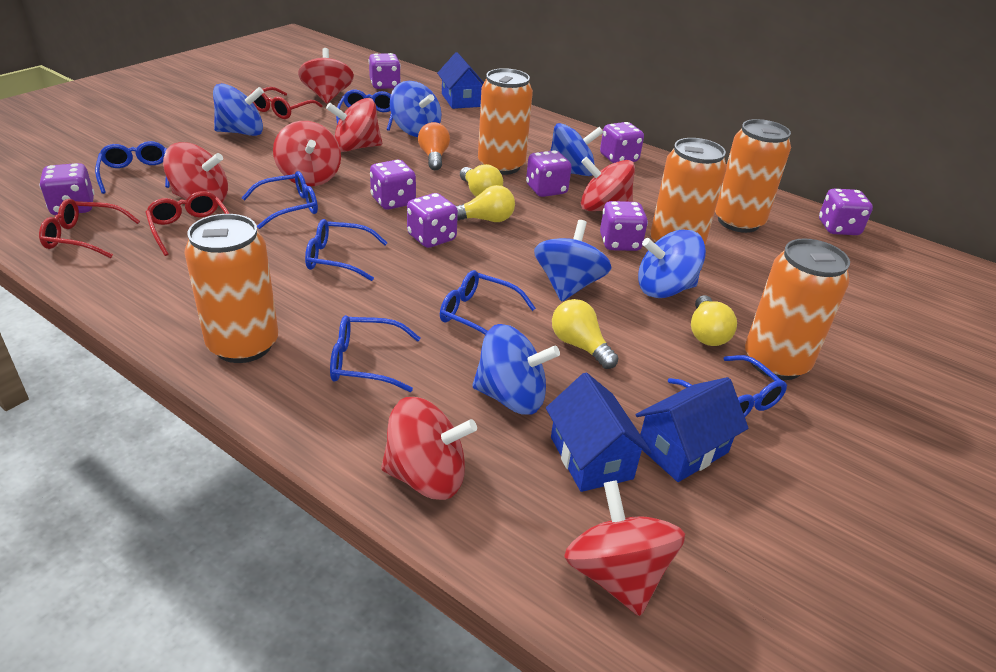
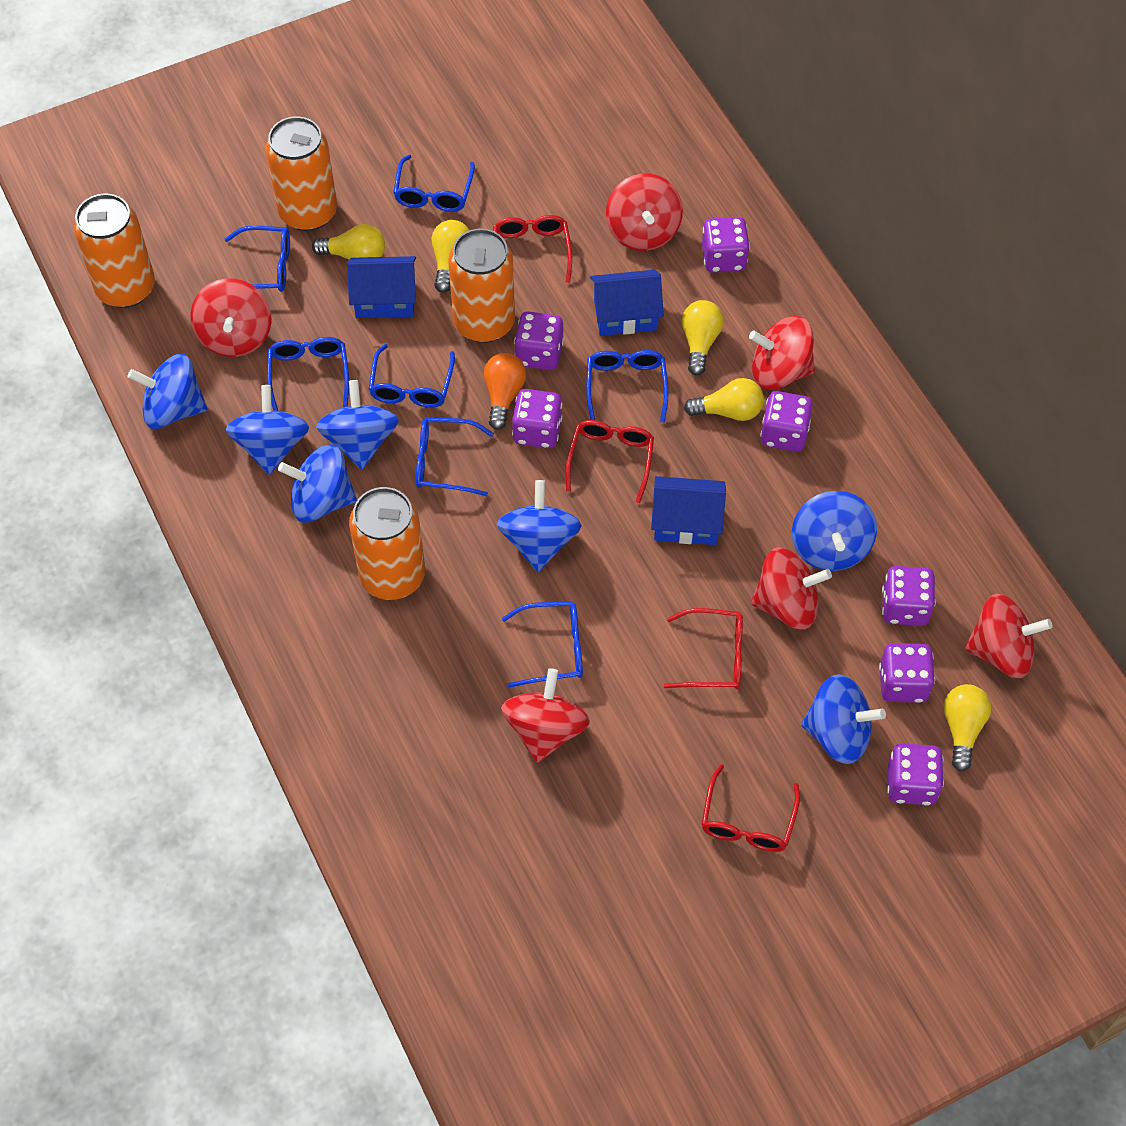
blue spinning top: [213,83,264,136] [390,81,441,137] [472,324,560,415] [534,220,612,302] [550,123,603,176] [638,229,706,298] = 6 -> [128,354,207,429] [226,385,309,475] [278,444,357,522] [316,380,399,469] [496,480,582,572] [792,491,877,571] [801,674,886,764] = 7
orange can: [185,214,279,363] [478,68,533,175] [650,138,727,245] [715,119,791,233] [745,238,850,380] = 5 -> [74,194,155,308] [265,116,337,231] [349,487,425,600] [449,229,515,343] = 4
purple dice: [39,163,94,215] [369,53,401,89] [370,160,416,210] [407,193,458,248] [526,150,572,197] [600,122,644,163] [600,201,648,251] [819,188,873,235] = 8 -> [512,389,562,448] [514,311,564,370] [702,217,750,273] [760,391,813,452] [879,643,935,703] [882,566,936,626] [887,743,944,805] = 7
red glasses: [39,199,140,258] [145,191,230,256] [251,87,323,119] = 3 -> [493,215,572,283] [566,420,654,503] [663,608,743,689] [702,764,800,852] = 4
red spinning top: [163,142,228,202] [273,121,341,186] [298,48,354,103] [326,98,382,152] [381,397,477,500] [564,480,685,616] [581,157,635,211] = 7 -> [191,278,271,357] [501,669,590,763] [606,173,683,251] [749,316,815,390] [751,547,832,629] [964,593,1052,678] = 6
yellow light bulb: [456,185,515,222] [460,164,503,197] [552,299,618,369] [691,295,737,346] = 4 -> [312,224,385,260] [432,220,469,293] [682,300,724,375] [684,378,764,421] [944,684,991,772] = 5

